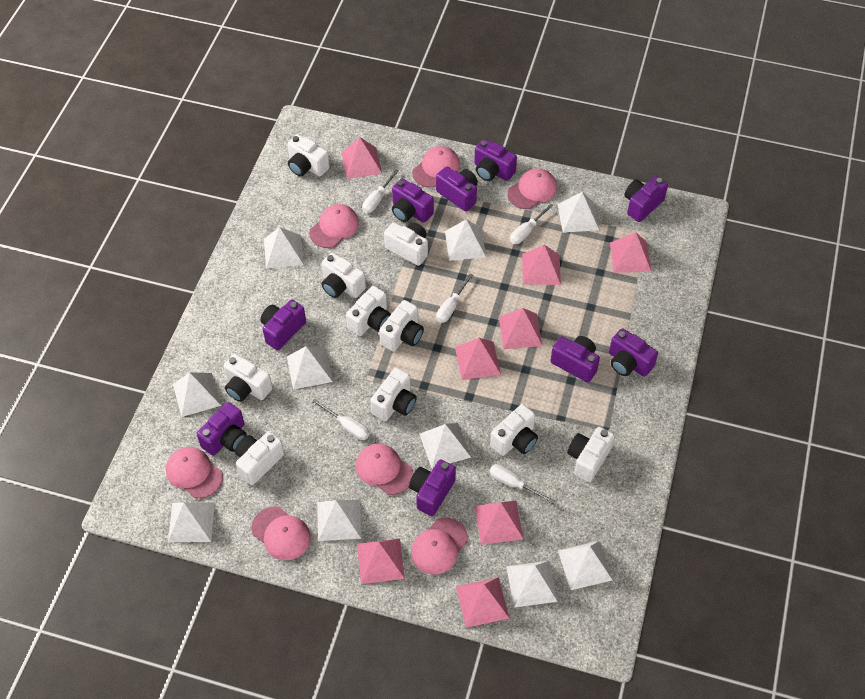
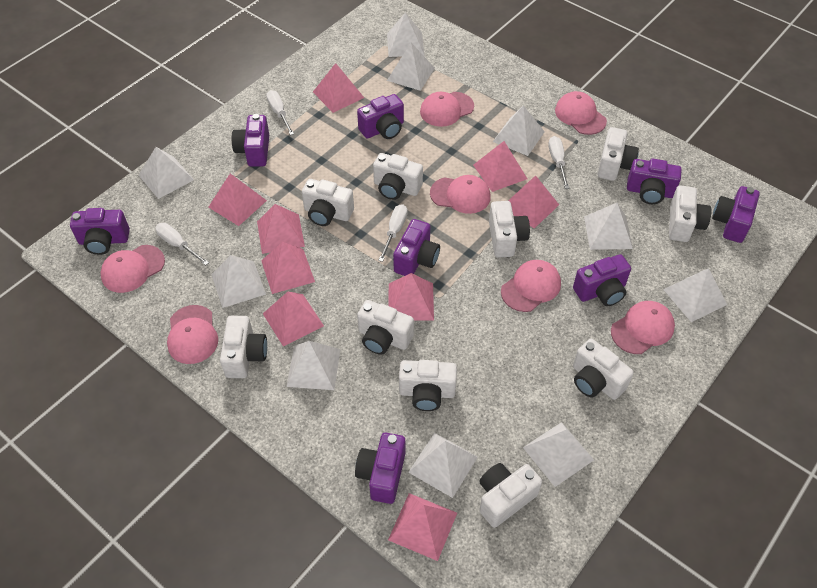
pink pyramid: [341,137,382,179] [357,538,405,584] [455,338,501,380] [456,577,509,628] [474,501,523,545] [499,308,542,349] [522,245,561,285] [610,233,651,273] = 8 -> [208,173,267,226] [257,204,305,254] [261,242,315,294] [263,292,324,347] [313,63,364,113] [388,273,434,321] [388,493,457,561] [473,141,527,192] [508,175,559,229] = 9
purple camera: [197,402,247,456] [260,300,306,350] [392,179,434,223] [409,459,456,516] [436,167,478,211] [474,139,517,181] [550,336,600,383] [609,328,658,377] [625,176,668,222] = 9 -> [70,208,130,255] [232,114,269,167] [355,433,405,504] [357,94,404,139] [393,219,440,276] [573,254,631,306] [627,159,682,204] [712,186,760,243] = 8
white screwdriver: [312,399,370,440] [362,169,399,213] [436,274,473,323] [490,464,555,504] [510,203,553,244] = 5 -> [155,223,209,265] [266,90,294,135] [378,204,408,262] [548,136,569,189] = 4

